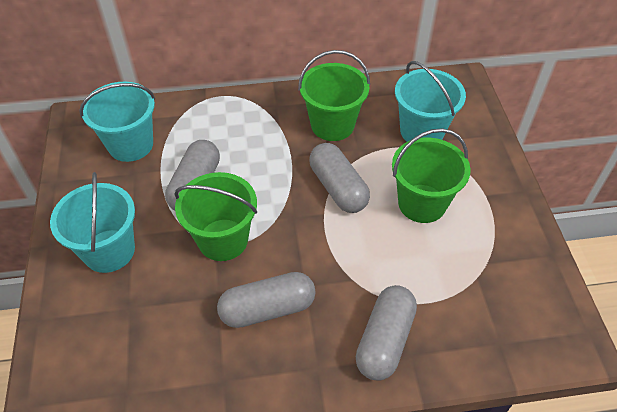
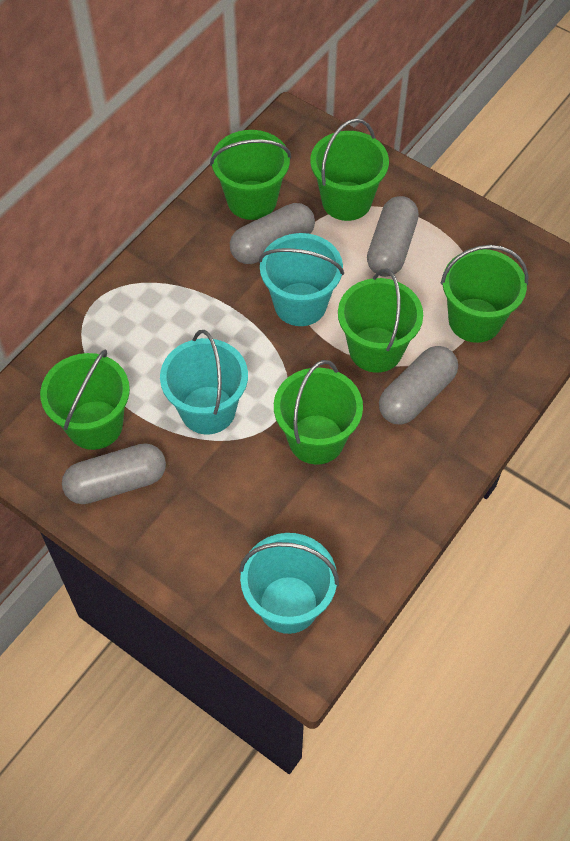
green bucket: [174,172,257,261] [298,50,370,141] [392,128,471,223] = 3 -> [40,349,130,450] [210,130,291,220] [274,360,363,465] [310,118,389,221] [338,268,423,373] [441,245,528,343] = 6

